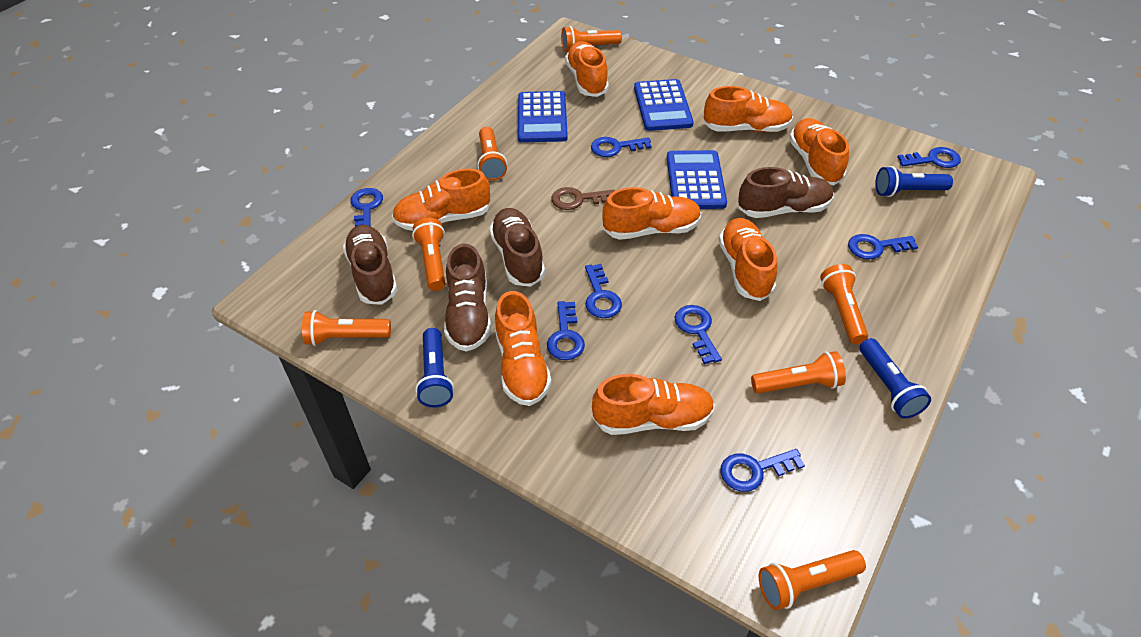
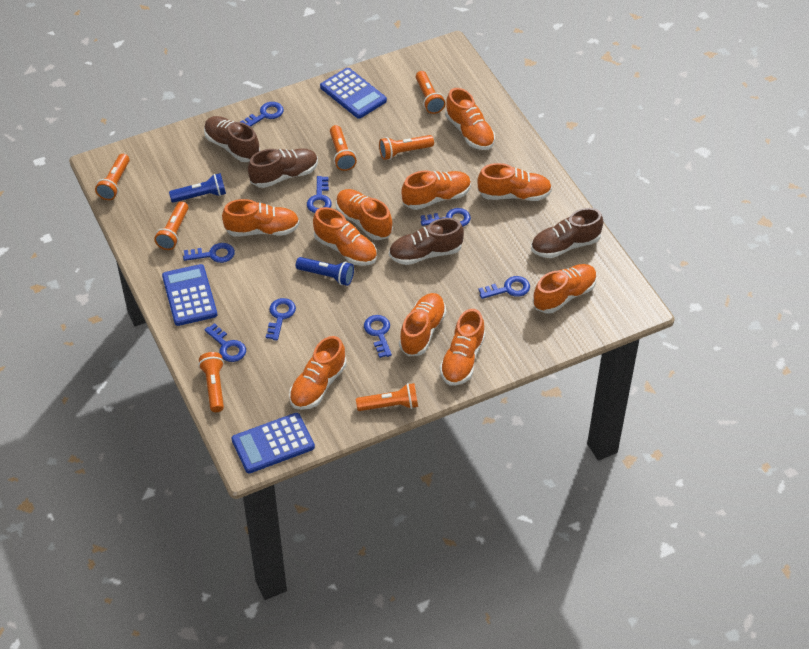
blue flashlight: [416,328,454,408] [859,338,931,419] [875,166,953,197] = 3 -> [169,173,226,203] [296,257,354,286] = 2
brown key: [551,187,615,210] = 1 -> none = 0
orange shoe: [392,169,490,231] [495,291,551,406] [565,41,609,97] [592,374,715,435] [602,187,702,240] [703,86,793,132] [719,218,777,301] [789,118,849,185] = 8 -> [222,199,300,237] [289,336,346,410] [313,207,377,266] [336,189,393,240] [399,293,446,356] [401,171,471,210] [440,309,485,385] [445,88,495,150] [477,163,552,201] [533,264,597,314] = 10

